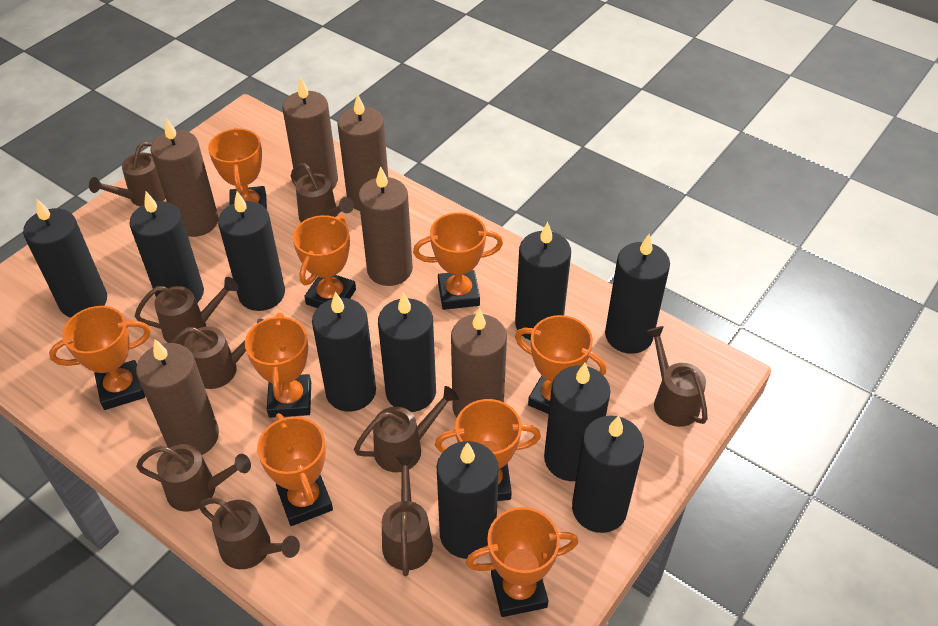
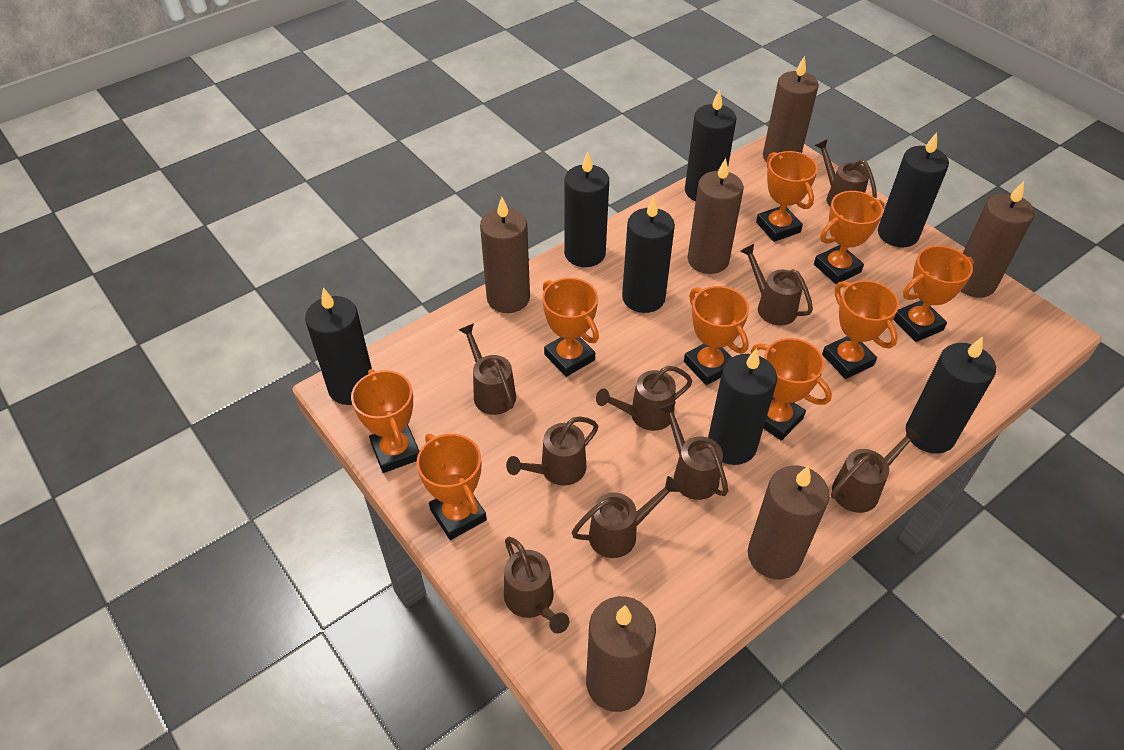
black candle: [23,199,107,318] [129,192,204,303] [218,192,285,311] [312,292,376,412] [378,292,436,412] [437,441,499,559] [515,222,571,341] [544,363,610,481] [572,415,644,533] [605,234,670,354] = 10 -> [305,288,372,405] [564,152,609,267] [622,196,675,313] [685,90,736,201] [708,348,777,465] [878,132,949,248] [906,337,996,454] = 7

